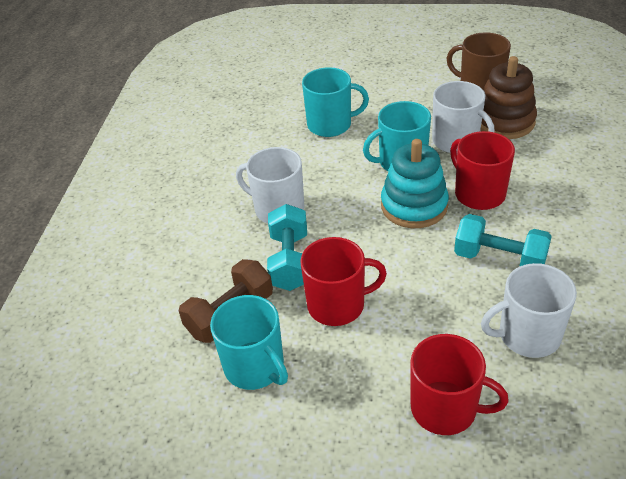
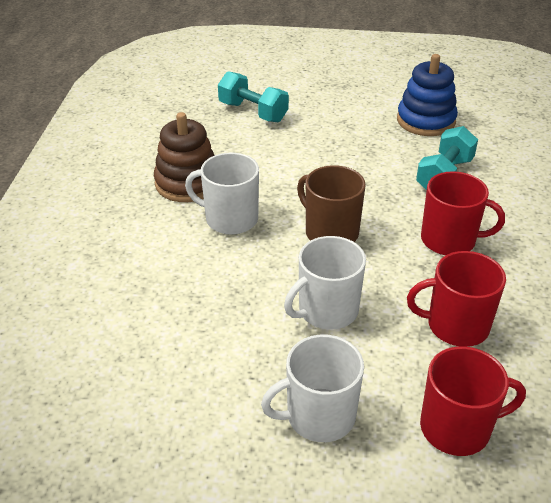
blue stacking toy: none = 0 -> [397,54,458,136] = 1
brown dumbbell: [179,259,273,343] = 1 -> none = 0
turquoise mug: [210,295,288,390] [302,67,369,137] [363,101,431,171] = 3 -> none = 0
turquoise stacking toy: [381,139,449,228] = 1 -> none = 0

